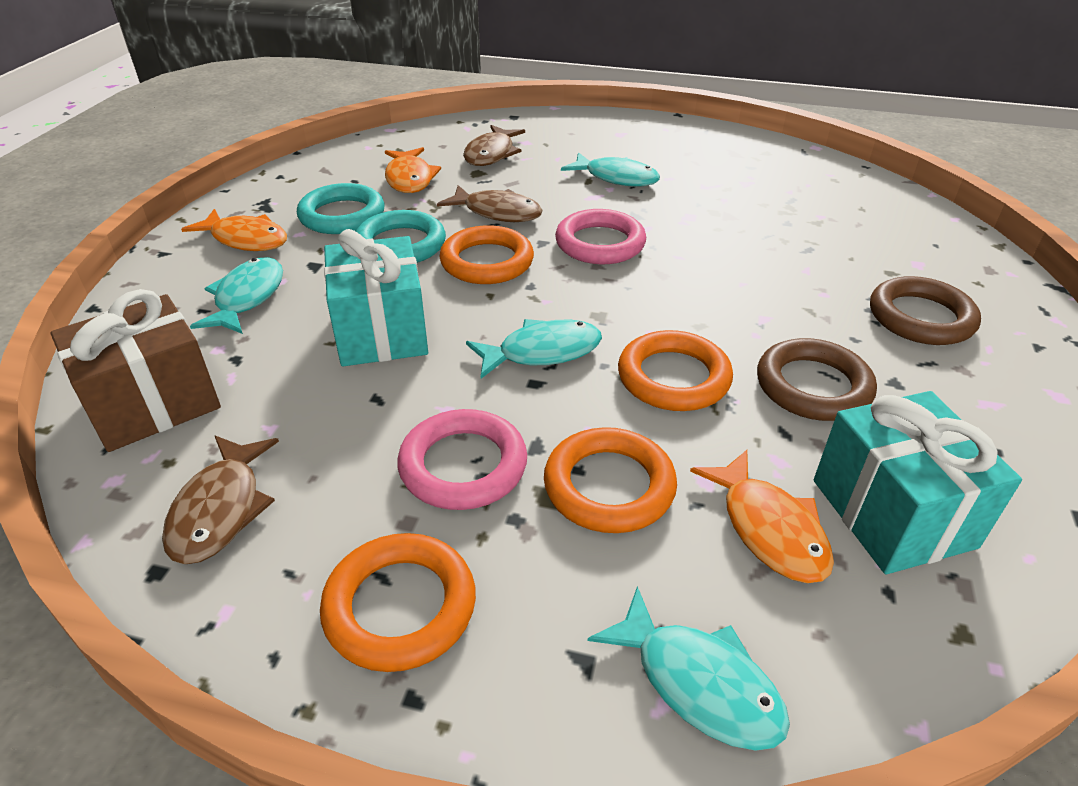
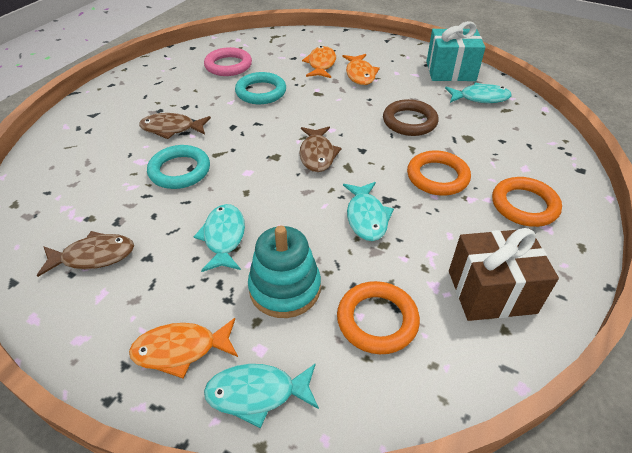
brown ring: [757,338,877,421] [870,276,981,345] = 2 -> [383,99,439,136] = 1
orange ring: [320,533,476,672] [440,225,534,284] [544,427,677,533] [618,330,733,411] = 4 -> [337,281,420,354] [407,150,471,196] [492,177,562,227] = 3
pink ring: [397,409,527,510] [555,209,646,264] = 2 -> [204,47,252,76] = 1
turquoise gift: [324,229,428,366] [814,391,1022,574] = 2 -> [426,21,486,81] = 1
turquoise stacking toy: none = 0 -> [248,226,321,318] = 1

